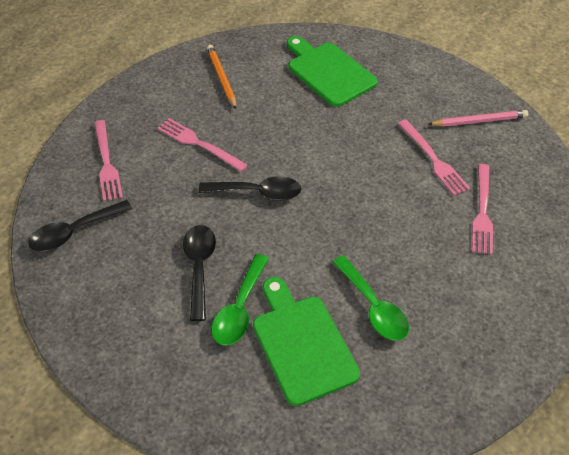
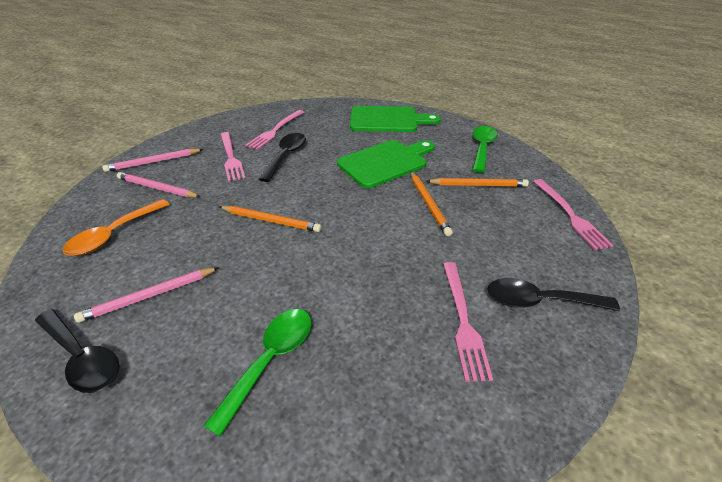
orange pencil: [207,45,237,109] = 1 -> [219,206,321,232] [410,171,453,236] [426,178,529,187] = 3
orange spoon: none = 0 -> [63,199,170,256] = 1
pink pencil: [428,110,528,127] = 1 -> [74,267,220,323] [102,149,203,172] [117,172,201,198] = 3

